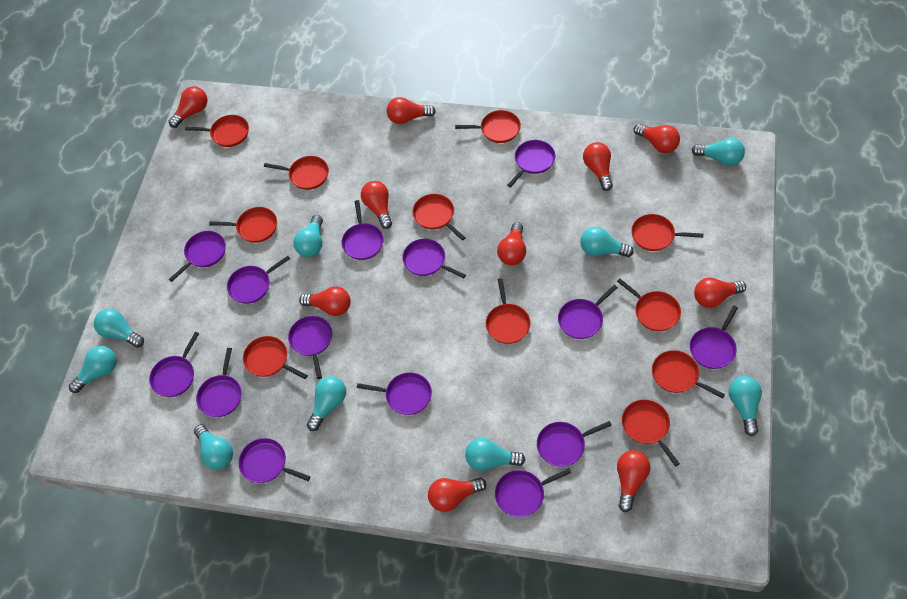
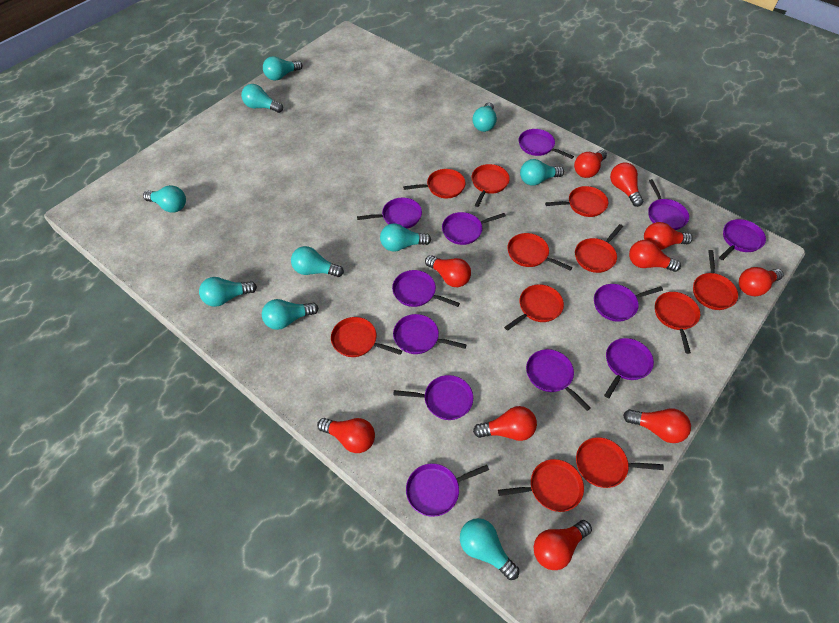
purple pan: [149,332,199,397] [169,231,226,282] [196,348,242,417] [227,256,290,304] [239,438,311,483] [288,316,332,379] [342,200,384,260] [357,372,432,415] [402,239,466,279] [495,468,571,517] [507,140,555,187] [537,421,612,467] [558,285,618,339] [690,306,738,369] = 14 -> [357,198,422,229] [392,270,460,307] [393,314,467,354] [393,375,473,420] [406,463,489,517] [442,212,506,245] [519,129,574,159] [526,349,591,411] [594,284,663,322] [604,338,654,398] [648,179,689,230] [719,219,766,260] = 12
turquoise light bulb: [69,346,117,393] [94,309,144,348] [194,424,233,470] [294,215,323,257] [307,376,346,431] [465,438,525,471] [580,227,634,257] [692,138,745,166] [728,376,762,436] = 9 -> [143,185,186,213] [199,277,257,307] [241,84,283,113] [262,299,319,330] [263,56,303,81] [291,246,344,277] [380,223,431,252] [460,518,519,580] [472,102,497,132] [520,159,564,186] = 10

